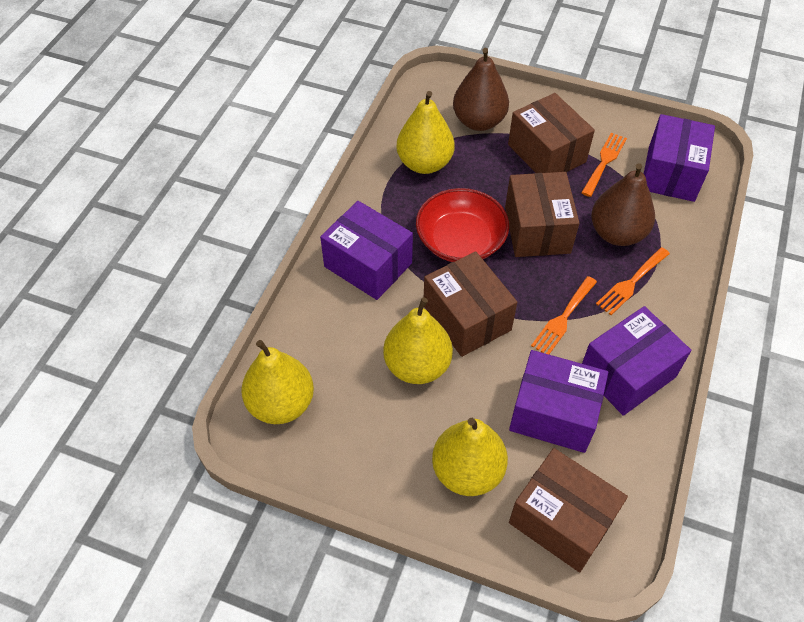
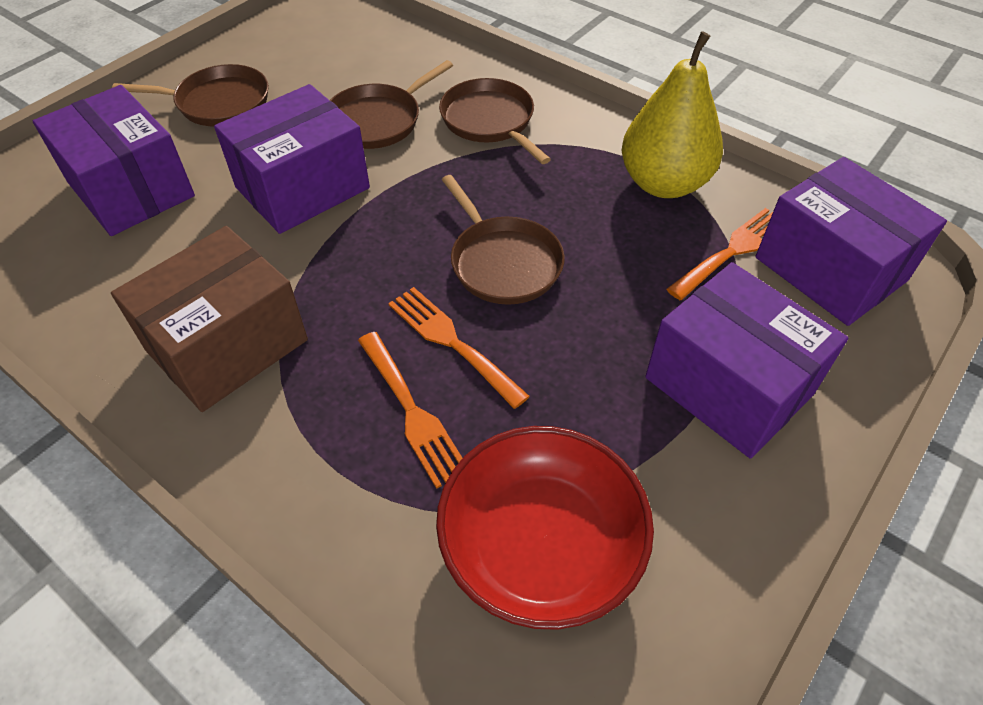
brown box: [424,251,517,357] [505,172,579,257] [508,93,595,173] [509,448,628,573] = 4 -> [111,226,308,412] = 1
brown pan: none = 0 -> [112,64,269,127] [330,60,453,149] [439,78,551,164] [442,175,565,305] = 4
brown pear: [453,48,509,131] [591,163,655,246] = 2 -> none = 0
yellow pear: [241,340,314,424] [383,297,453,384] [396,91,455,174] [432,418,508,496] = 4 -> [622,31,723,198] = 1

